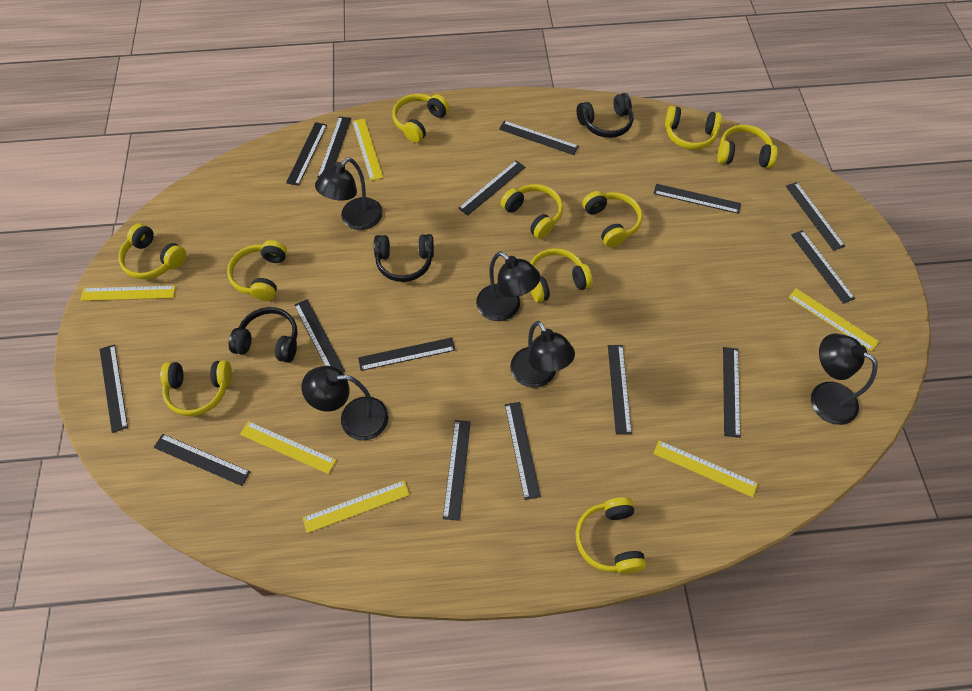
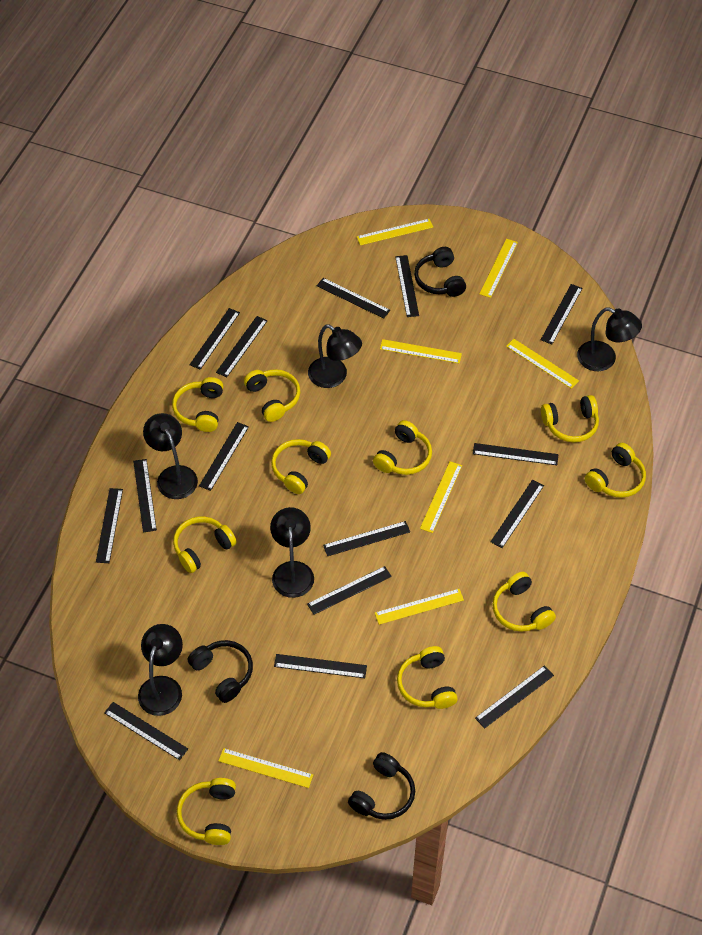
yellow ruler: [80,286,176,301] [240,421,336,474] [303,480,410,533] [352,118,383,181] [653,440,758,497] [788,288,879,351] = 6 -> [219,748,313,788] [357,219,433,245] [375,589,464,625] [380,339,462,363] [420,461,462,533] [479,239,518,298] [506,339,579,389] = 7

